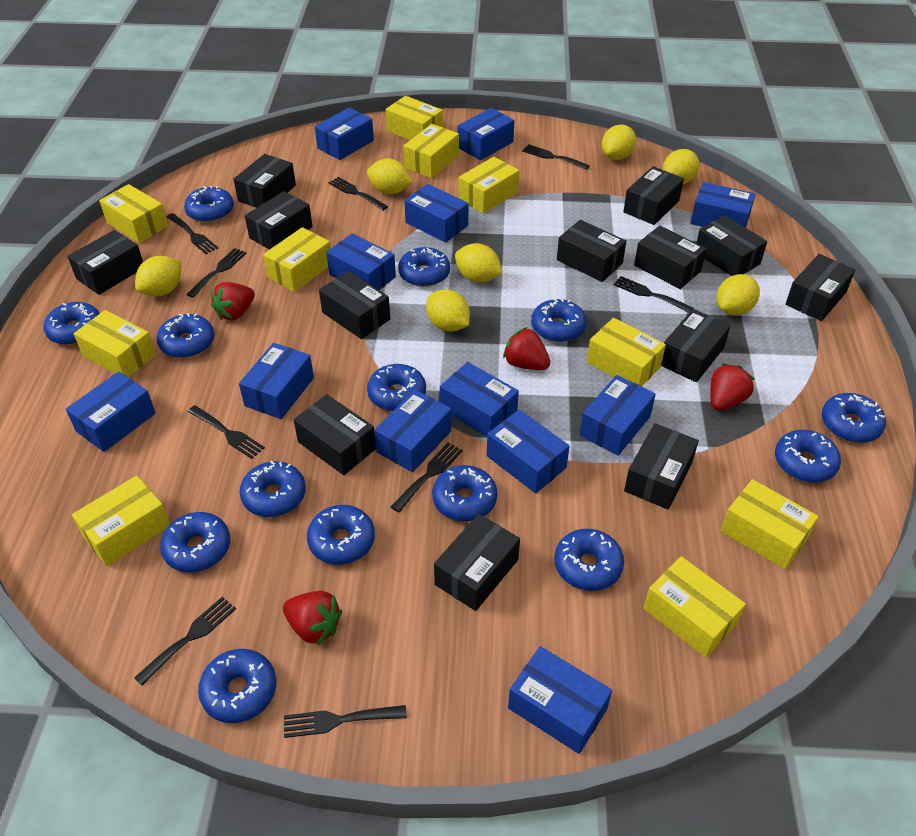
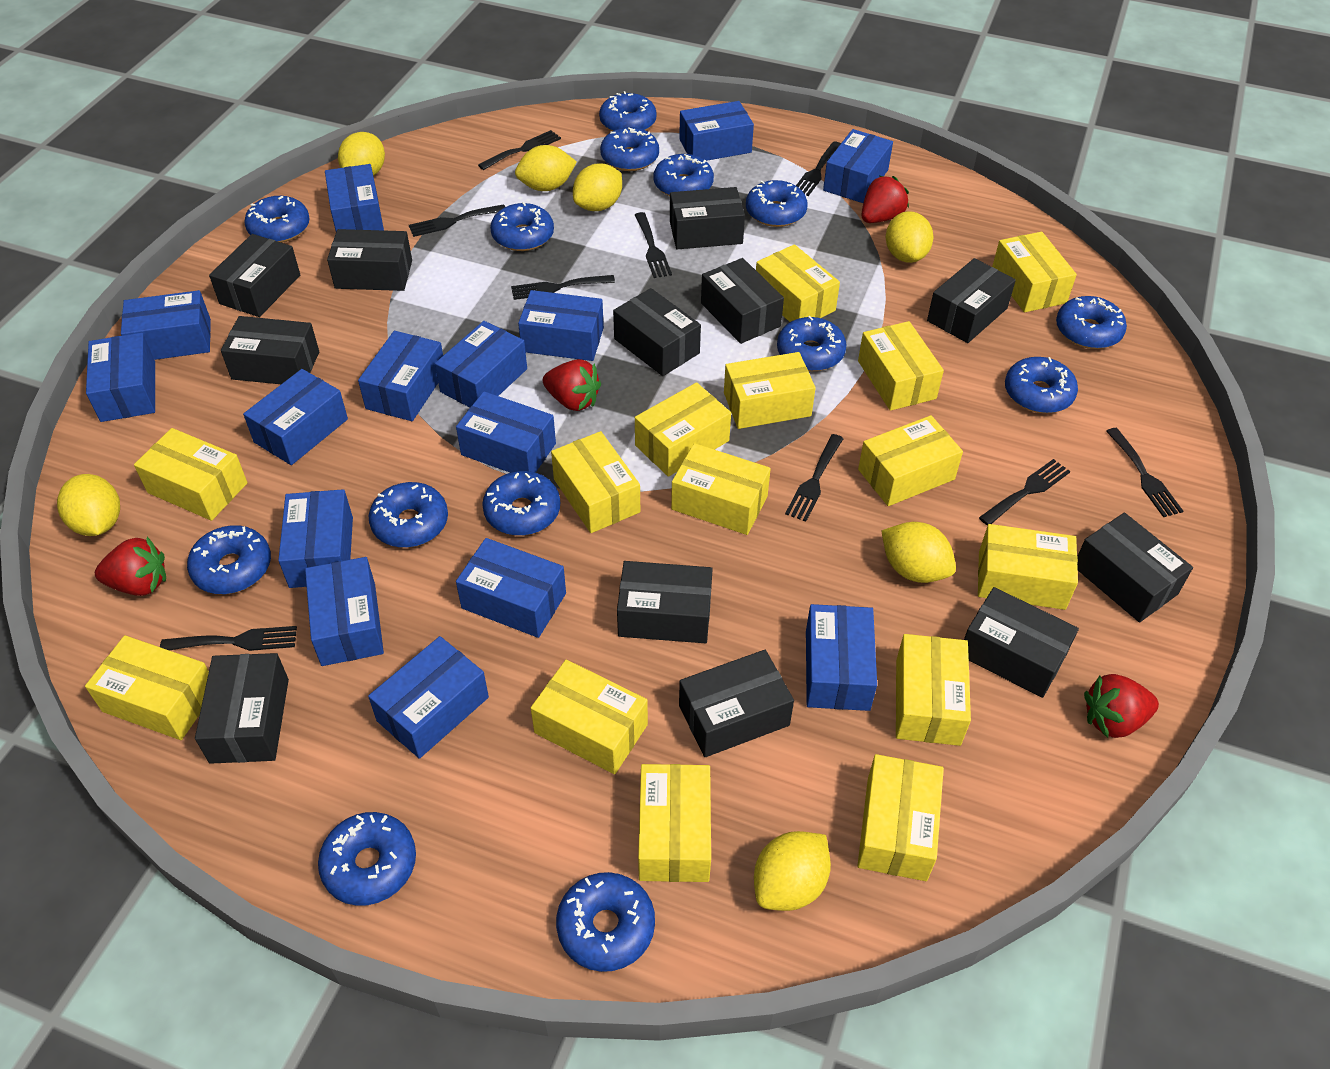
black box: [67,230,143,295] [233,154,296,208] [245,191,312,250] [294,394,376,475] [319,271,390,339] [434,514,520,611] [557,220,626,282] [623,166,684,225] [624,423,699,510] [634,226,707,289] [661,309,731,382] [696,215,767,276] [785,254,855,321] = 13 -> [195,653,289,764] [209,234,300,317] [221,316,319,384] [327,229,412,291] [613,288,701,376] [617,561,713,643] [670,187,745,249] [679,650,794,757] [701,258,784,344] [927,258,1016,343] [964,587,1079,698] [1077,513,1193,622] = 12
blue box: [66,372,156,452] [239,343,314,419] [315,107,374,160] [326,233,396,290] [374,390,451,472] [404,184,468,243] [440,362,519,437] [457,108,514,160] [487,410,570,493] [508,646,612,754] [580,375,656,456] [690,182,756,228] = 12 -> [86,333,155,422] [121,290,211,360] [243,369,348,465] [278,489,353,588] [305,557,384,666] [325,164,384,231] [358,331,443,421] [368,636,489,759] [435,321,527,407] [456,391,556,473] [456,538,566,638] [518,290,604,361] [679,101,754,161] [806,604,877,711] [823,129,893,203] = 15
yellow box: [72,475,170,566] [74,310,156,378] [99,184,168,243] [263,227,331,292] [386,96,443,140] [403,124,459,178] [459,157,519,214] [587,318,666,387] [643,556,746,658] [721,479,819,570] = 10 -> [85,635,209,740] [134,428,248,521] [531,660,648,774] [551,431,640,533] [635,382,731,477] [638,764,711,882] [671,443,771,535] [724,352,816,429] [756,244,840,322] [857,754,944,881] [858,321,944,411] [858,415,963,506] [896,634,971,746] [978,524,1078,610] [992,232,1077,312] = 15

